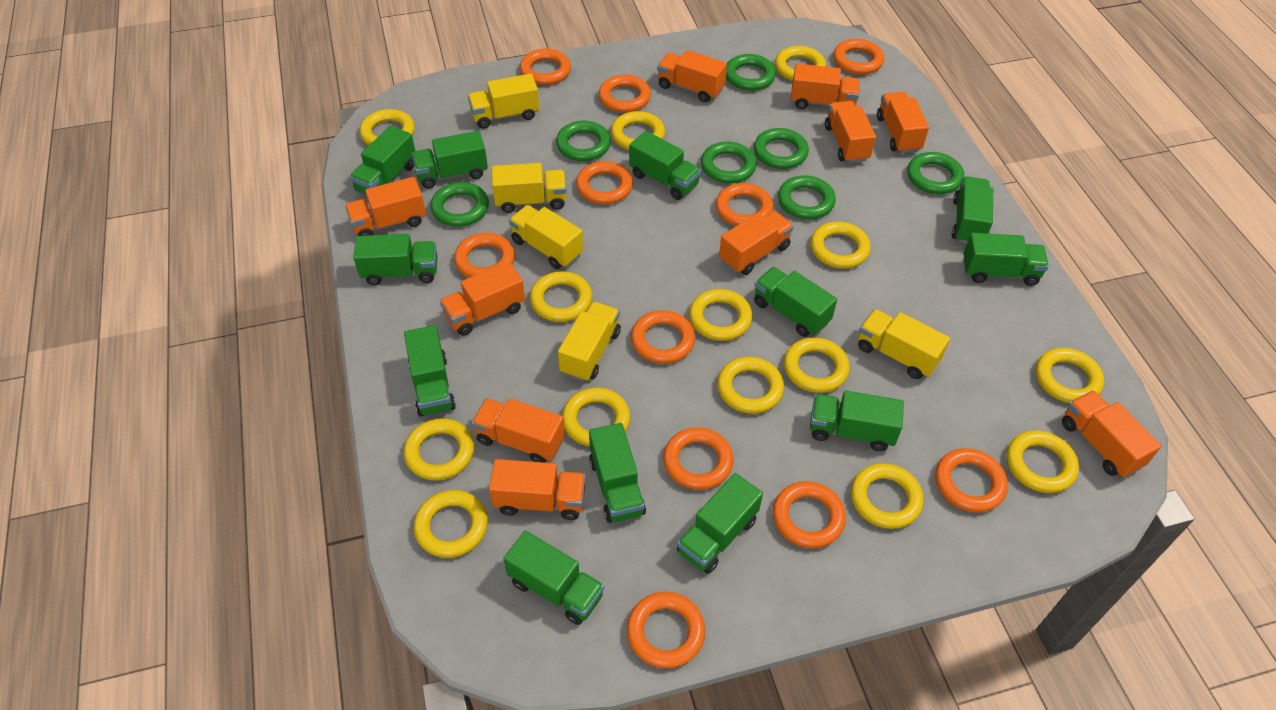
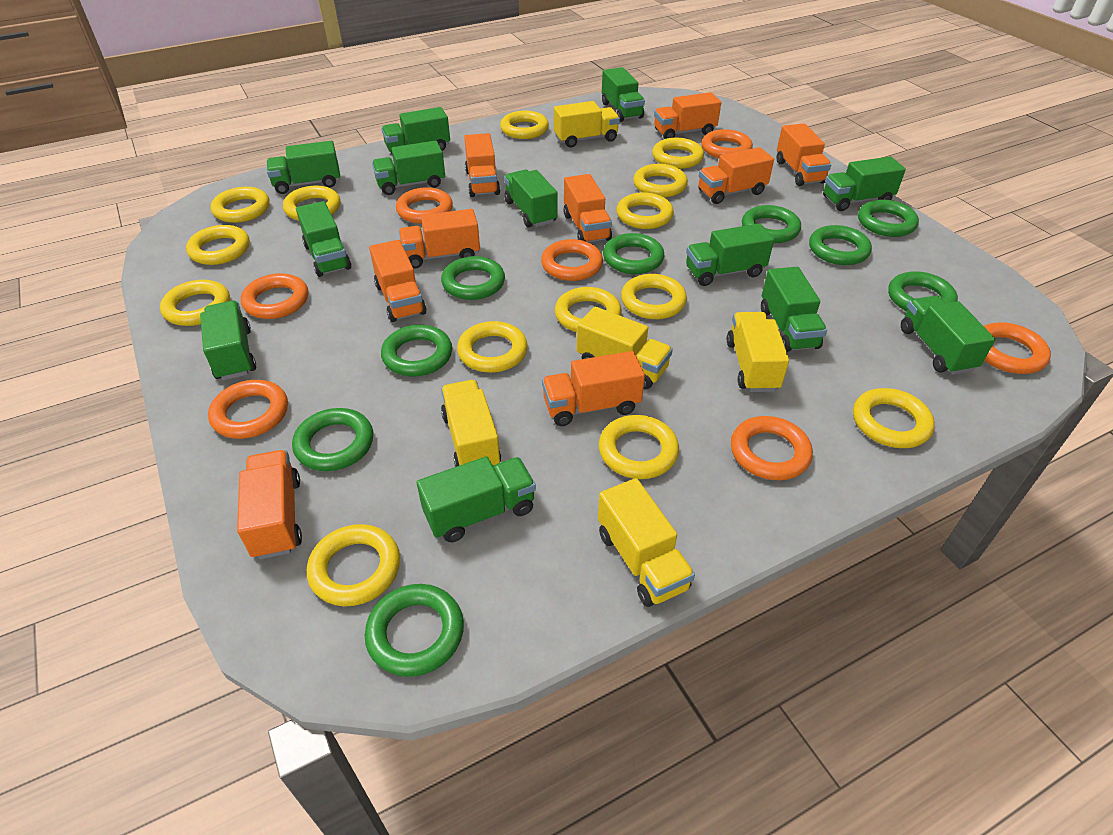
green ring: [430,182,489,227] [556,121,611,161] [701,142,757,183] [726,54,776,91] [754,128,809,169] [778,175,836,219] [907,152,964,194] = 7 -> [292,408,373,471] [365,584,464,677] [381,325,452,376] [441,256,505,300] [603,233,664,274] [742,205,801,243] [809,225,872,265] [858,199,919,237] [888,271,958,311] = 9
orange ring: [454,233,515,278] [520,49,571,85] [576,161,633,204] [598,75,651,113] [627,592,705,668] [631,310,695,364] [663,427,734,490] [715,183,773,226] [773,481,846,548] [833,39,884,75] [935,448,1008,512] = 11 -> [208,380,288,439] [241,273,308,319] [396,187,453,224] [541,239,603,281] [702,129,753,158] [731,416,813,480] [984,322,1051,374] = 7
orange truck: [345,177,426,236] [440,261,525,336] [472,398,565,463] [489,459,586,520] [657,50,727,102] [719,211,794,275] [791,64,860,109] [825,101,876,163] [877,92,929,153] [1062,390,1161,478] = 10 -> [237,450,302,559] [369,240,426,322] [399,209,480,268] [464,133,500,197] [542,351,645,426] [563,174,612,242] [654,92,721,139] [698,147,774,204] [777,124,831,186] = 9

